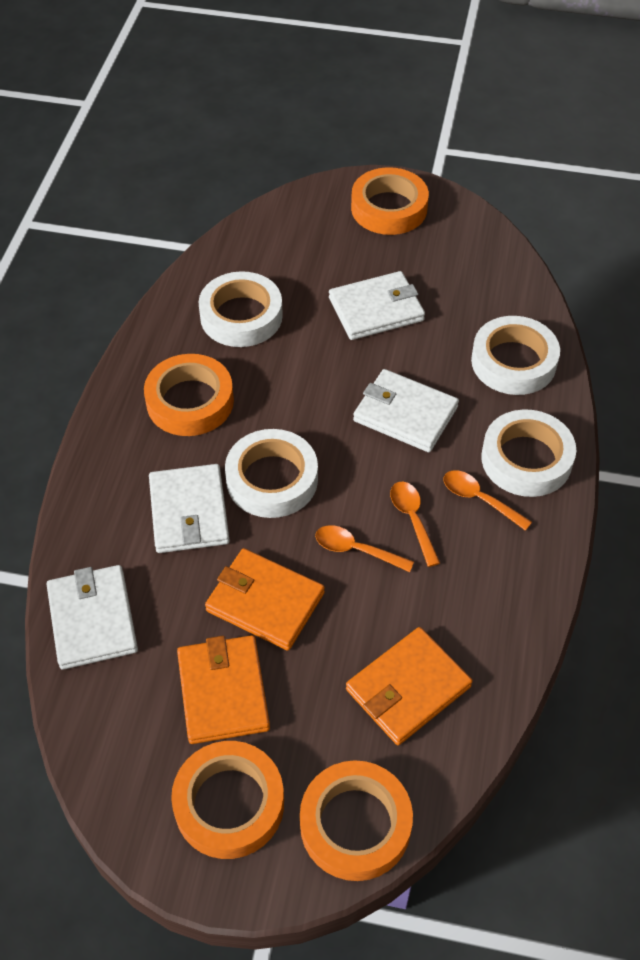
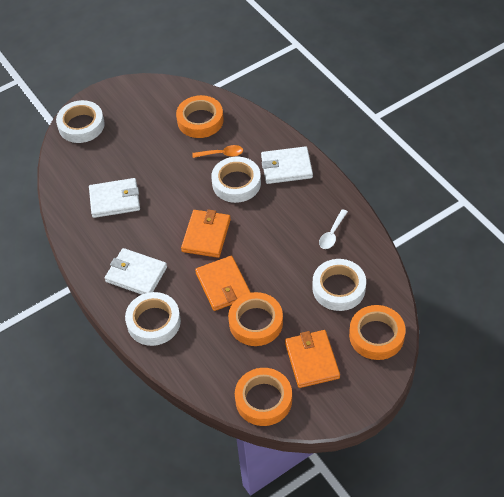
orange spoon: [315,525,414,572] [390,482,440,567] [443,470,532,531] = 3 -> [192,145,243,158] = 1
white spoon: none = 0 -> [319,209,348,249] = 1
white wallet: [46,565,138,670] [149,464,230,553] [329,271,425,340] [353,369,459,452] = 4 -> [89,178,140,218] [105,248,167,295] [261,146,313,184] = 3

